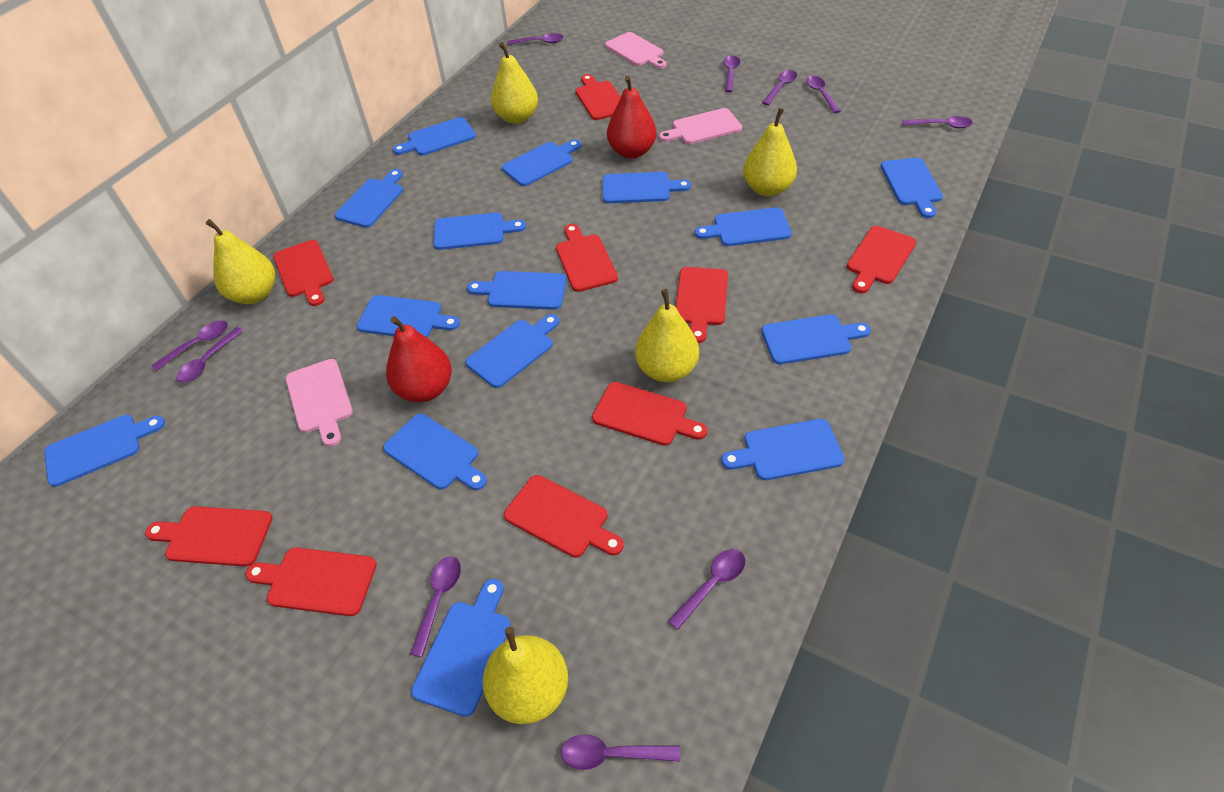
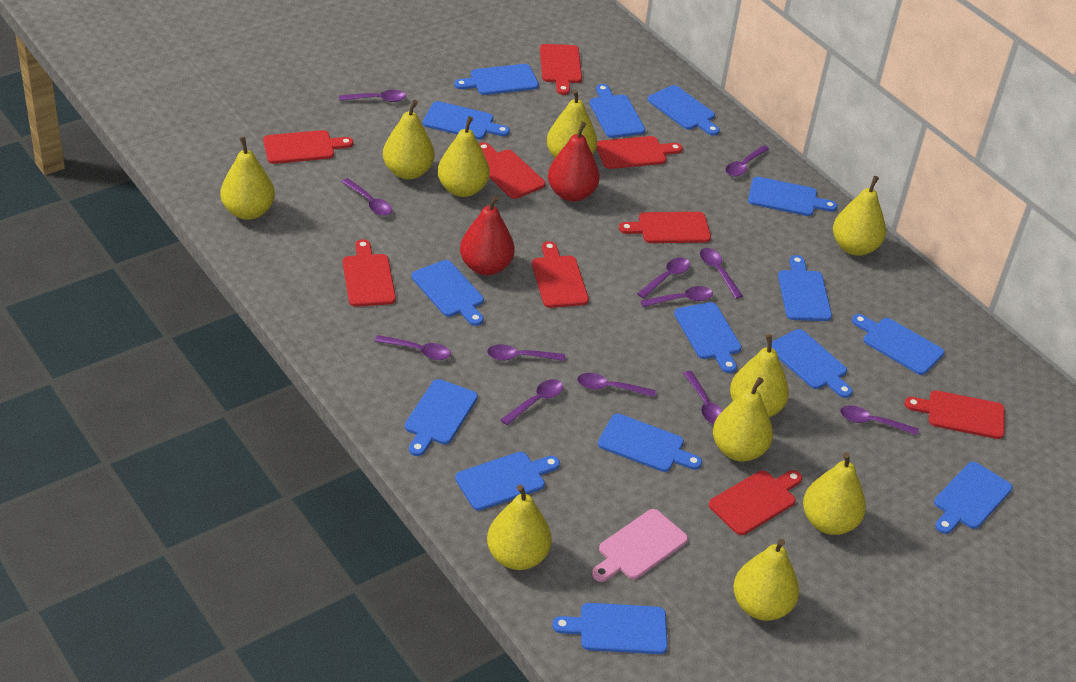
pink cutting board: [286,359,353,447] [605,32,666,69] [659,108,742,144] = 3 -> [592,509,688,582] = 1
purple spoon: [151,320,228,371] [176,327,243,383] [410,556,461,657] [507,33,564,45] [561,734,680,770] [668,549,745,630] [723,55,740,92] [762,70,797,105] [806,76,841,113] [903,116,973,128] = 10 -> [339,90,406,102] [342,178,392,216] [375,335,451,360] [487,344,565,361] [500,379,563,425] [577,373,656,397] [637,257,690,298] [641,286,713,307] [683,371,723,424] [700,248,743,299] [725,145,769,177] [840,405,918,435] = 12
yellow pear: [206,219,275,304] [483,627,568,724] [491,42,538,124] [635,289,699,382] [743,108,797,196] = 5 -> [221,137,275,220] [383,100,434,179] [438,116,490,197] [487,485,552,570] [547,89,597,158] [713,377,773,461] [730,334,789,417] [733,539,799,621] [803,452,866,535] [833,176,886,256] = 10

